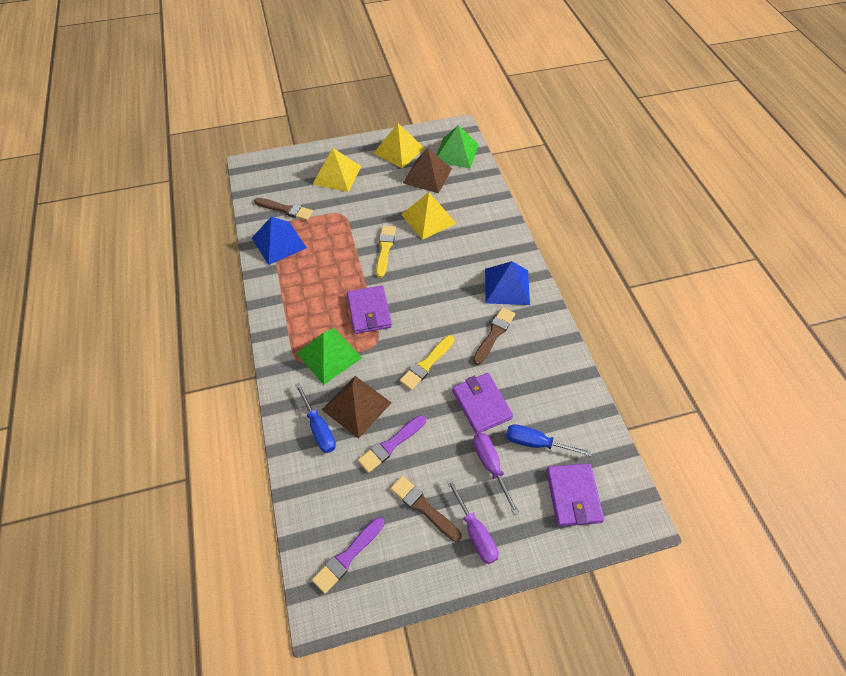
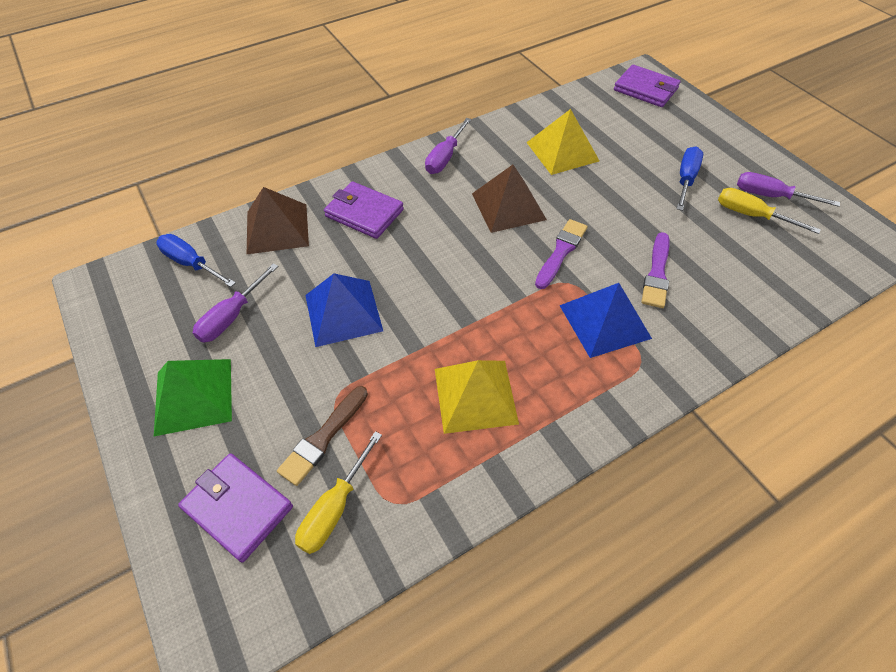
brown brush: [254,198,313,220] [390,476,462,542] [473,307,515,365] = 3 -> [277,386,368,486] = 1
green pyramid: [296,328,362,385] [437,125,479,168] = 2 -> [154,359,232,436] = 1
purple screwdriver: [446,478,499,564] [473,433,519,515] = 2 -> [193,263,279,343] [425,118,471,174] [737,172,840,207] = 3
yellow brush: [376,225,396,278] [400,335,455,390] = 2 -> none = 0
yellow pyramid: [312,148,361,192] [373,123,425,169] [401,192,457,240] = 3 -> [435,360,519,434] [526,109,599,175] = 2
yellow screwdriver: none = 0 -> [295,431,382,554] [718,188,821,234] = 2

